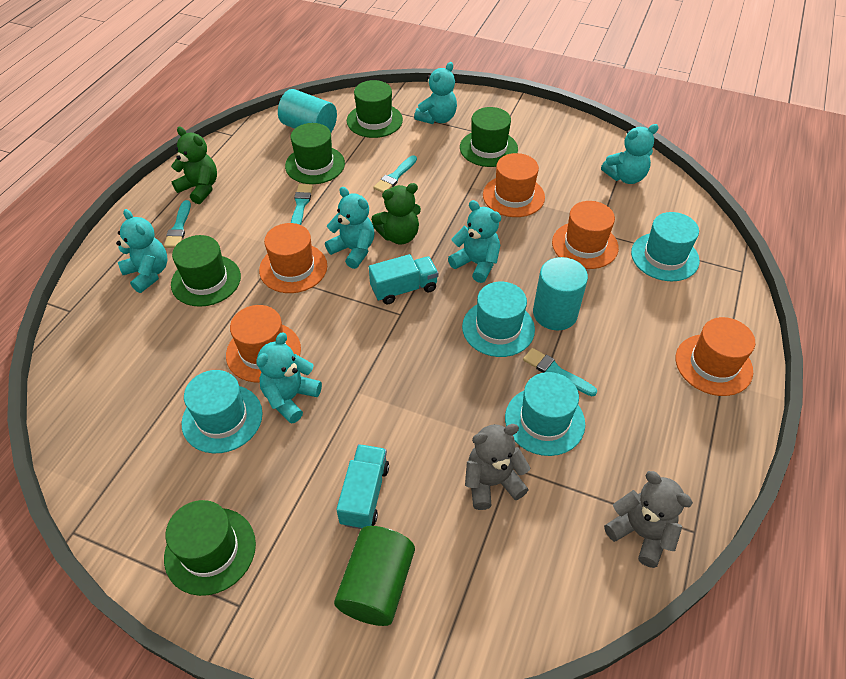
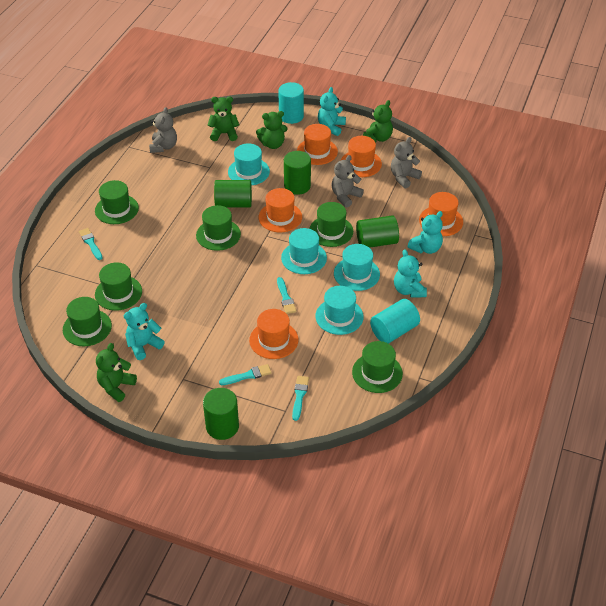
green cylinder: [334,526,415,626] = 1 -> [203,388,239,440] [214,180,252,208] [284,151,311,195] [356,215,399,248] = 4
green hat: [164,500,256,596] [171,235,241,307] [285,123,345,184] [347,80,403,138] [460,107,518,167] = 5 -> [63,297,112,346] [95,180,139,224] [95,262,142,311] [196,205,241,251] [309,202,353,247] [352,341,403,393] = 6
green teddy bear: [171,127,217,204] [371,183,421,245] = 2 -> [96,343,137,402] [207,96,239,141] [256,111,287,149] [363,100,393,143] = 4
grey teddy bear: [465,424,530,510] [604,471,693,568] = 2 -> [149,107,177,153] [332,155,364,207] [391,137,422,189] = 3
turquoise teddy bear: [116,209,168,293] [256,332,322,424] [325,187,374,269] [414,62,457,124] [448,200,501,283] [601,124,659,184] = 6 -> [124,303,165,360] [318,87,346,136] [394,250,427,298] [407,211,443,254] = 4
turquoise truck: [336,444,389,529] [369,254,438,305] = 2 -> none = 0

